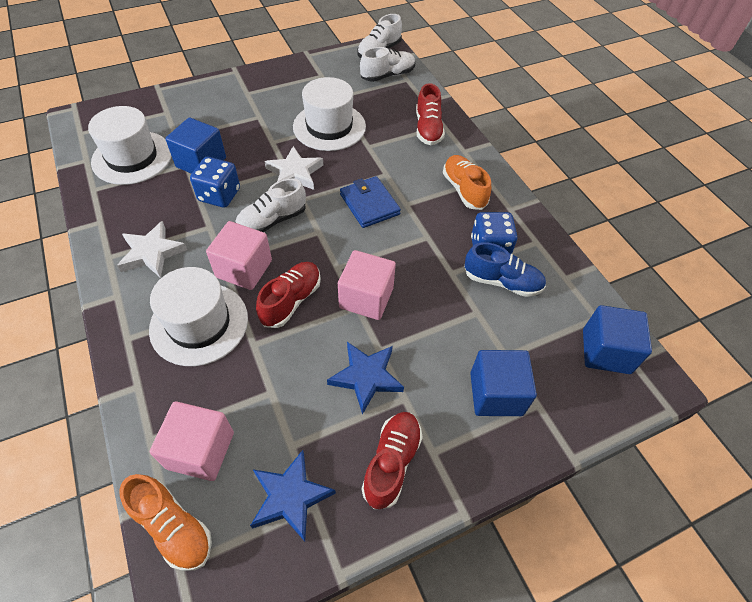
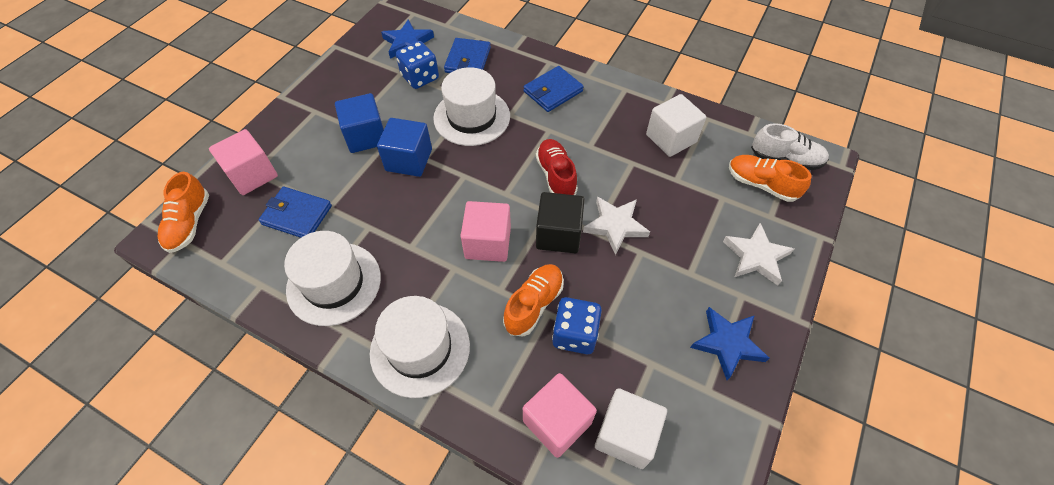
black cube: none = 0 -> [536,192,585,253] = 1
blue cube: [165,117,226,174] [470,350,537,416] [583,305,652,374] = 3 -> [335,93,384,153] [377,118,432,177] = 2
blue shoe: [464,242,546,297] = 1 -> none = 0
blue wallet: [340,176,401,228] = 1 -> [258,187,332,238] [444,38,491,73] [524,66,584,112] = 3
orange shoe: [120,474,212,571] [443,155,491,210] = 2 -> [158,172,209,253] [503,264,564,336] [729,155,812,202] = 3
red shoe: [256,262,321,328] [362,412,423,510] [416,83,445,145] = 3 -> [536,139,578,195] = 1
white cube: none = 0 -> [595,388,667,469] [646,94,706,157] = 2
white shoe: [235,178,306,232] [357,14,402,58] [360,47,415,82] = 3 -> [751,123,829,170] = 1

